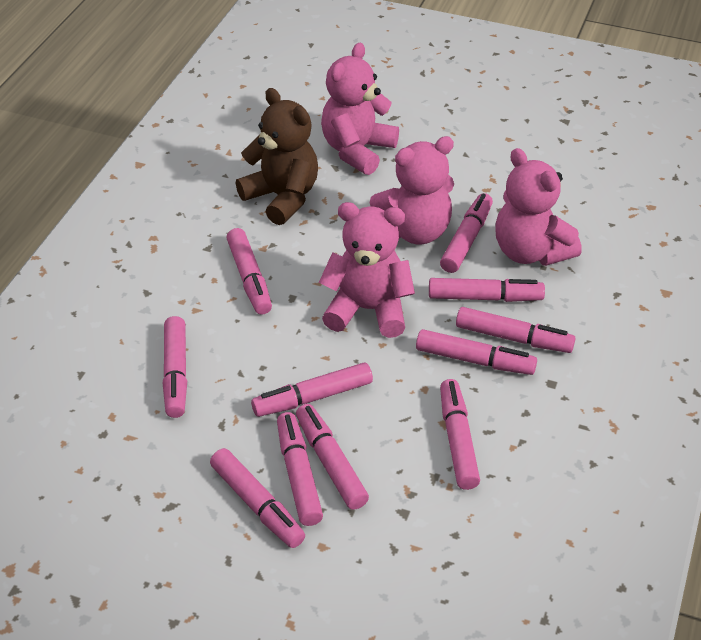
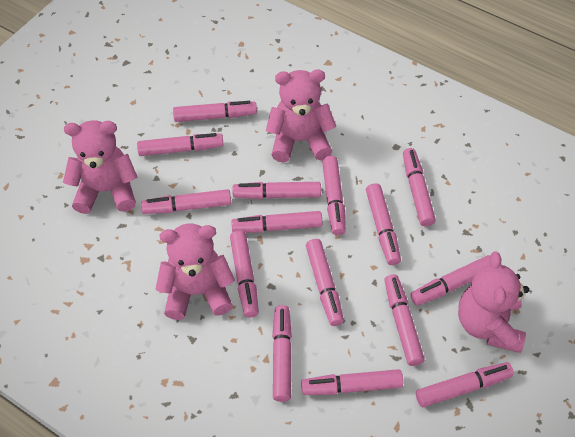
brown teddy bear: [236,88,318,225] = 1 -> none = 0
pink marker: [163,316,187,418] [210,448,305,548] [226,228,272,315] [251,362,373,417] [277,412,323,526] [296,404,369,510] [416,329,537,375] [429,278,545,302] [440,193,493,273] [440,379,480,490] [456,307,575,353] = 11 -> [137,133,224,156] [141,189,231,214] [173,101,257,122] [230,230,259,317] [231,211,322,233] [232,182,321,199] [272,305,292,402] [301,369,403,395] [306,239,344,326] [322,156,346,235] [366,183,401,265] [384,274,425,366] [403,148,436,226] [410,255,491,305] [416,362,514,407] = 15

